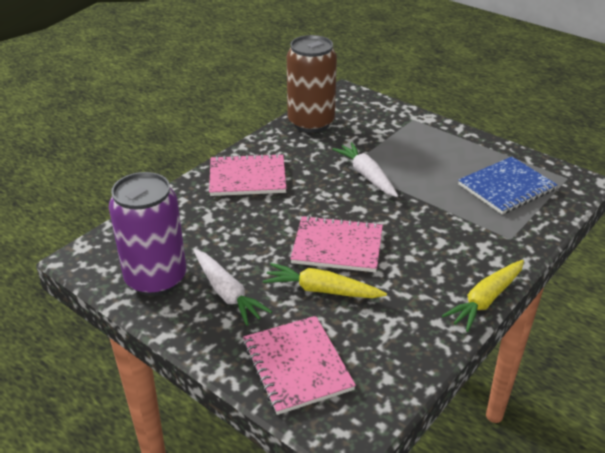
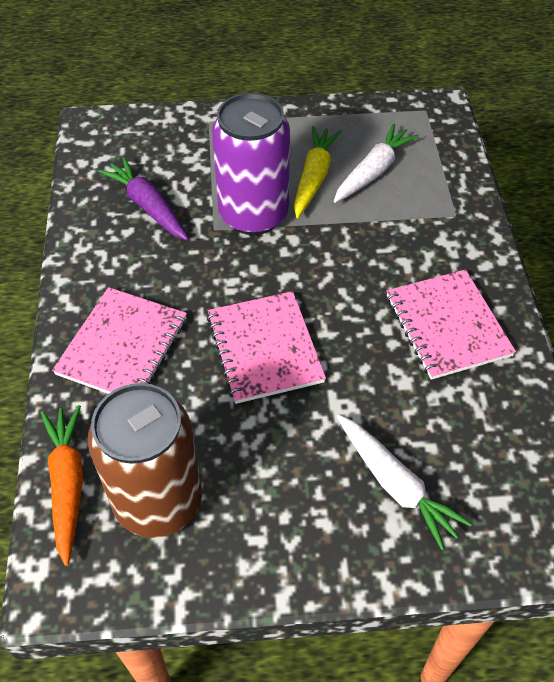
blue notebook: [458,157,557,214] = 1 -> none = 0
orange carrot: none = 0 -> [41,405,83,566] = 1
purple carrot: none = 0 -> [98,157,189,240] = 1
yellow carrot: [263,263,387,298] [442,260,524,332] = 2 -> [294,126,342,218] = 1

